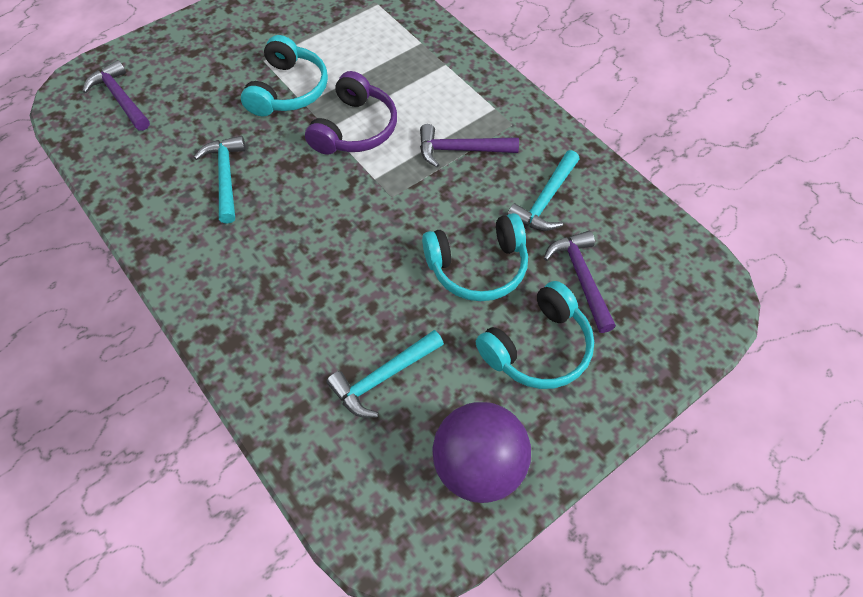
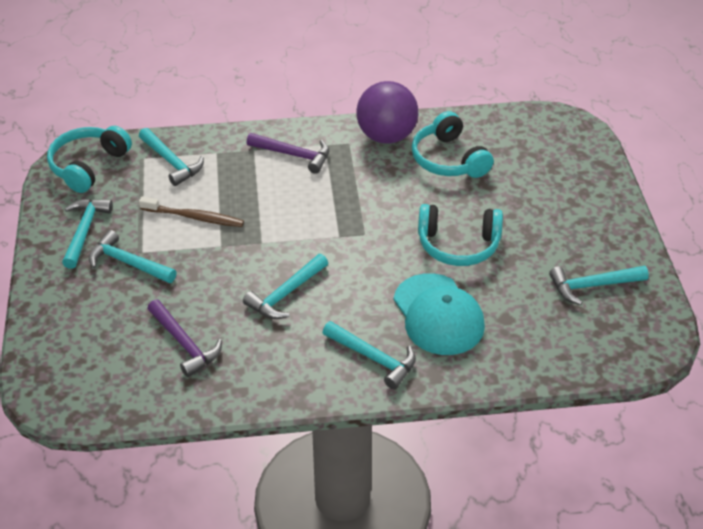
brown toothbrush: none = 0 -> [139,196,244,227] = 1
purple hammer: [82,60,150,131] [420,124,519,167] [544,231,616,333] = 3 -> [147,300,222,377] [247,133,329,174] = 2
purple headphones: [305,71,397,155] = 1 -> none = 0
turquoise cap: none = 0 -> [394,273,485,355] = 1
turquoise hammer: [194,136,246,224] [326,330,444,418] [507,150,579,231] = 3 -> [62,199,113,269] [89,230,176,283] [139,128,204,186] [243,254,328,319] [322,321,416,389] [549,266,649,305] = 6

